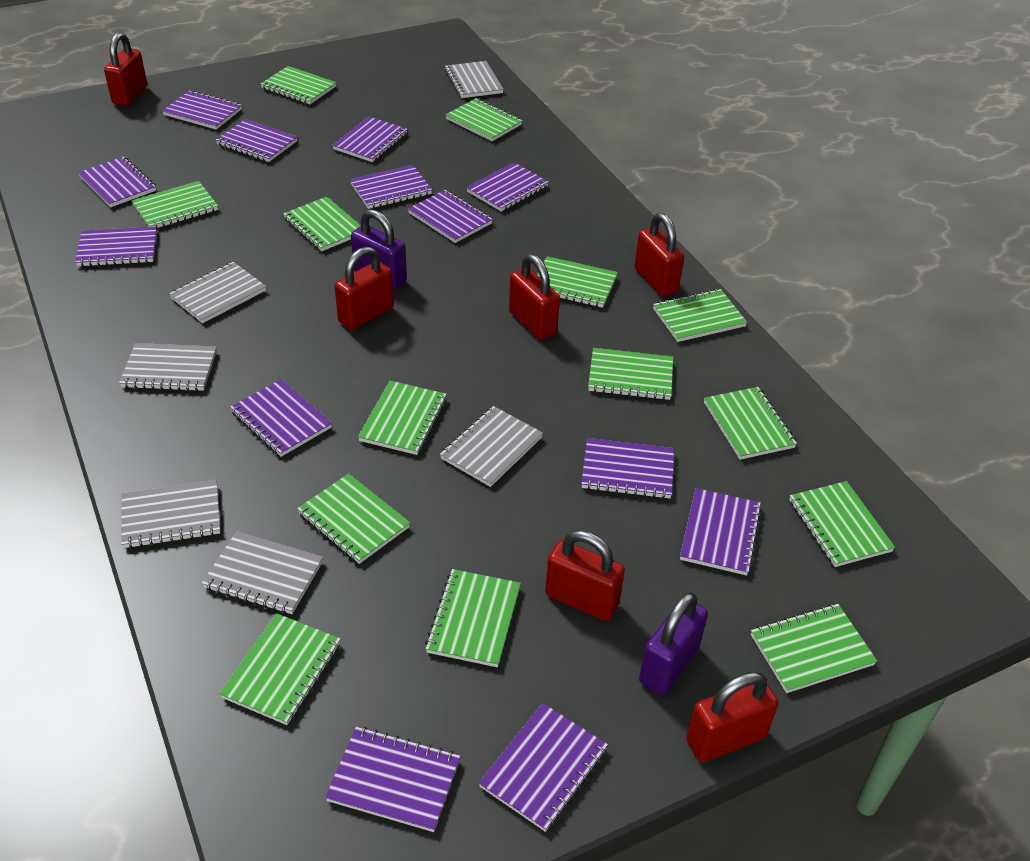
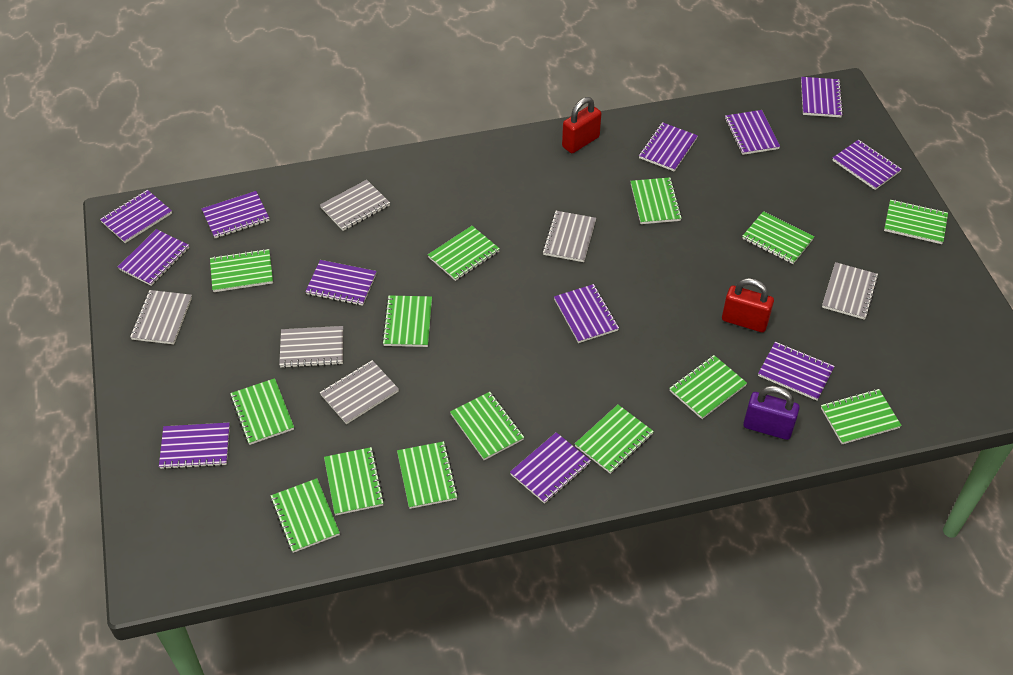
purple notebook: [75,226,157,267] [78,156,156,207] [162,90,242,130] [216,119,297,162] [230,379,332,457] [325,727,460,832] [332,117,408,162] [350,165,432,209] [408,190,493,243] [466,162,549,212] [479,703,608,832] [581,438,674,499] [680,488,762,576] = 13 -> [100,190,172,243] [118,229,189,286] [159,423,230,470] [202,191,270,238] [305,260,377,306] [510,432,591,504] [554,284,619,343] [639,122,698,172] [725,110,780,155] [758,342,834,401] [801,77,844,117] [832,140,902,190] = 12
purple padlock: [351,209,407,290] [639,592,708,695] = 2 -> [743,386,800,440] = 1
red padlock: [104,32,147,106] [335,246,393,330] [509,254,560,340] [545,530,625,621] [634,213,684,296] [686,672,778,762] = 6 -> [562,97,601,153] [722,278,774,332] = 2

